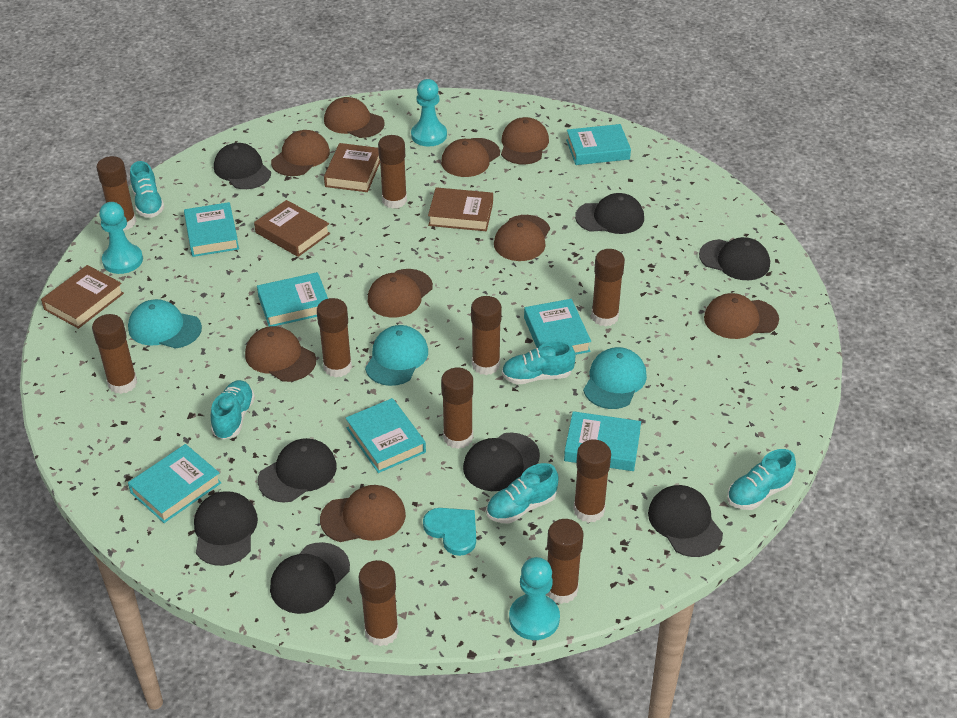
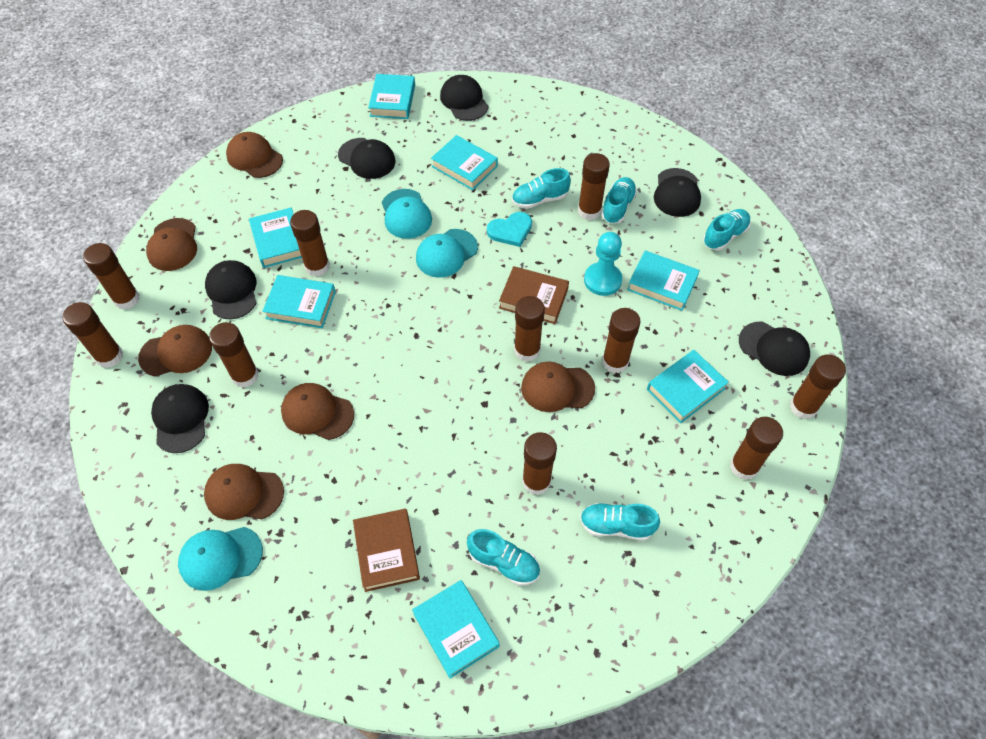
black cap: [194,491,258,566] [214,143,271,189] [258,438,337,503] [270,542,350,614] [463,432,540,491] [575,193,644,234] [648,485,723,557] [699,237,770,280] = 8 -> [151,384,209,453] [205,260,257,319] [338,138,396,179] [440,75,489,121] [654,168,701,217] [739,322,810,376] = 6
brown book: [41,265,124,329] [254,200,330,257] [324,143,380,192] [428,187,493,231] = 4 -> [353,508,420,592] [499,266,569,324] = 2
brown cap: [245,326,316,382] [271,130,330,176] [320,485,406,542] [324,97,385,138] [368,269,433,318] [441,138,500,177] [494,215,550,261] [501,117,549,164] [704,293,779,339] = 9 -> [138,325,212,376] [146,218,197,271] [204,464,284,520] [226,132,283,178] [281,383,354,440] [521,362,595,412] = 6
turquoise pawn: [99,202,143,274] [411,79,447,147] [509,557,560,640] = 3 -> [584,232,622,296] = 1

